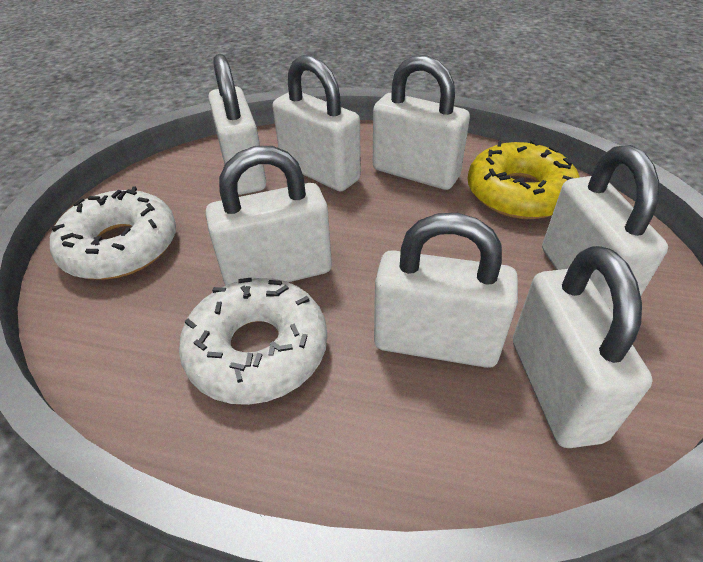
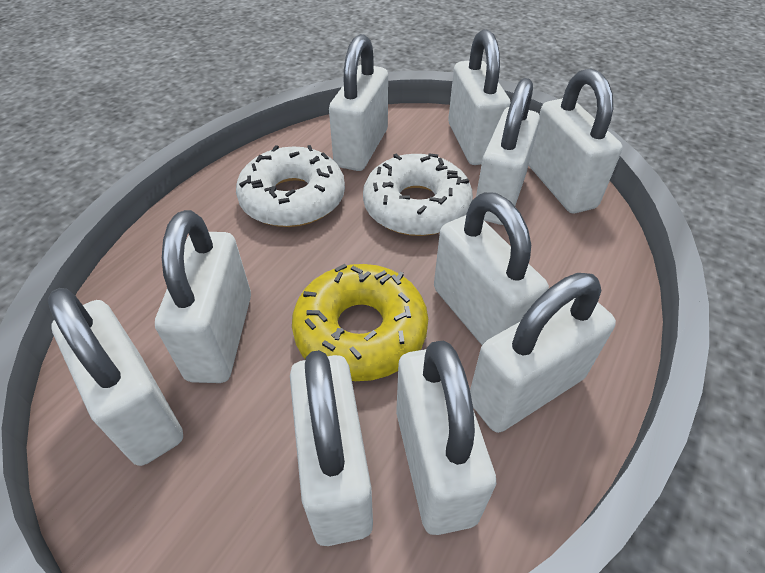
white padlock: [206,146,332,286] [208,54,266,195] [272,55,361,192] [373,55,470,190] [374,213,518,368] [513,246,653,448] [542,145,668,313] = 7 -> [48,288,183,466] [155,210,251,383] [290,350,373,546] [329,34,388,171] [396,341,496,535] [434,192,549,345] [448,29,511,165] [470,273,616,433] [476,78,540,225] [529,68,623,213] = 10

